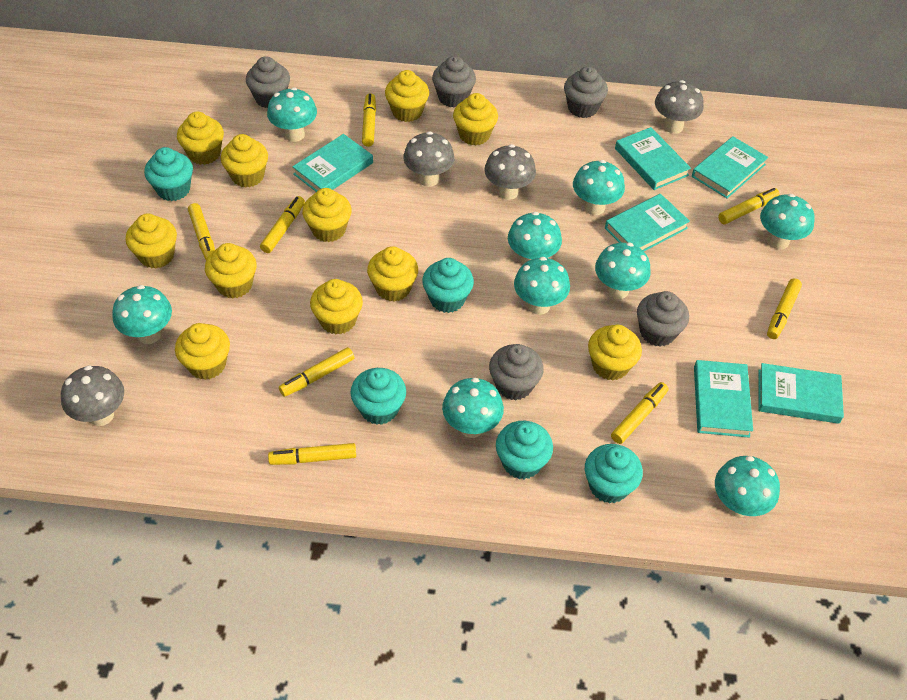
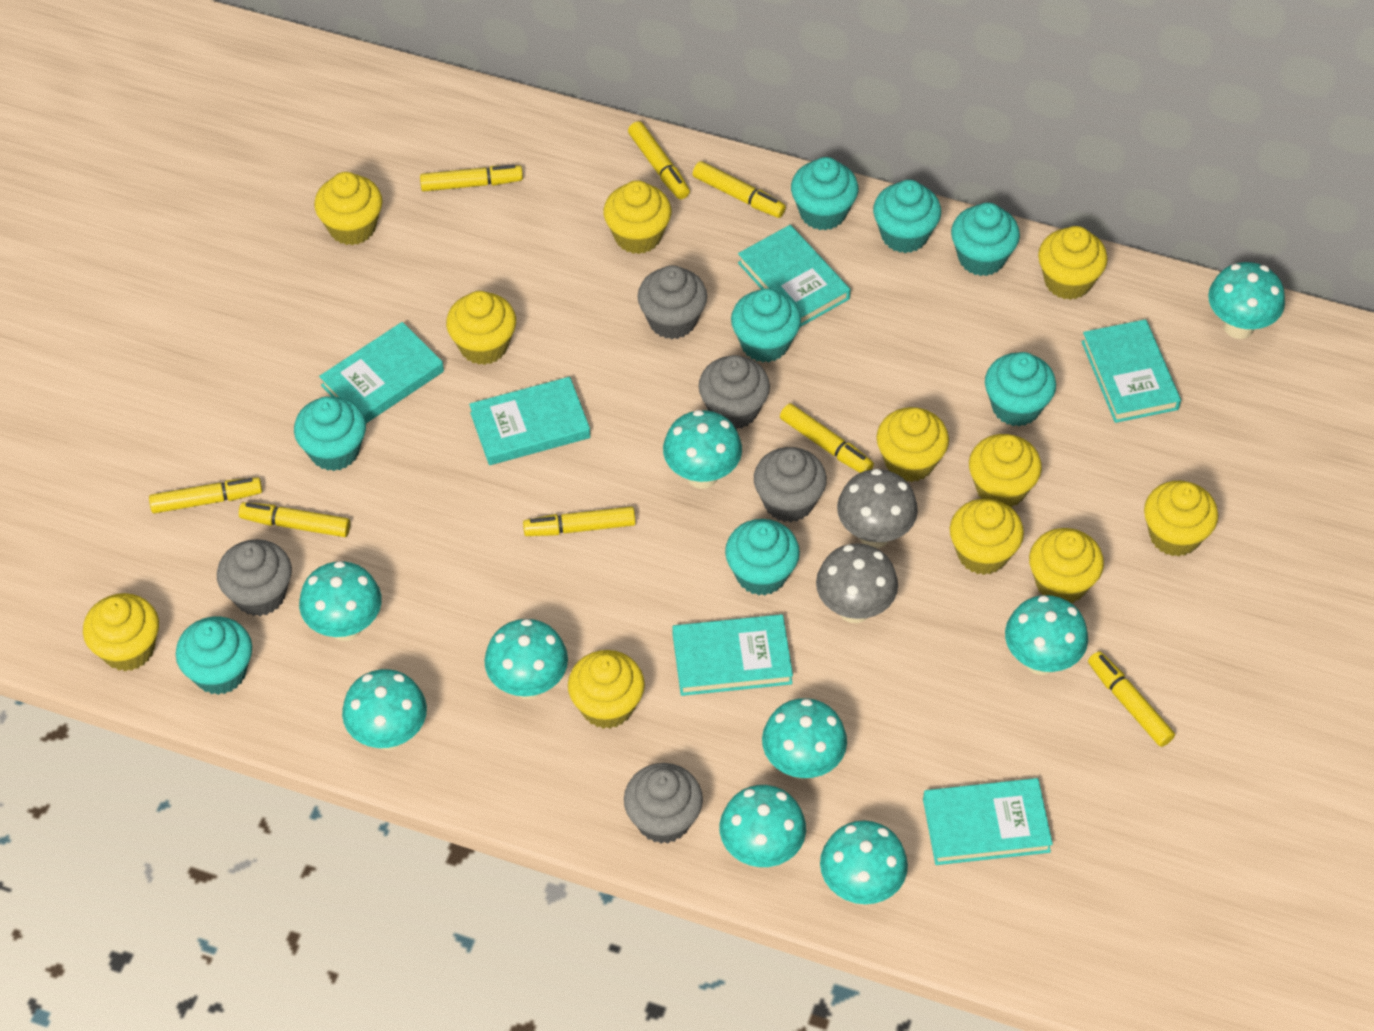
grey mushroom: [61,365,124,426] [403,131,455,187] [484,144,536,200] [655,80,703,133] = 4 -> [816,543,898,623] [837,469,918,548] = 2
turquoise cupcake: [144,147,193,201] [350,368,406,425] [422,258,474,313] [496,421,553,479] [585,444,643,504] = 5 -> [176,617,252,695] [294,396,366,471] [725,519,800,596] [731,288,801,362] [791,157,858,231] [873,180,941,253] [951,203,1020,276] [985,352,1056,427] = 8

